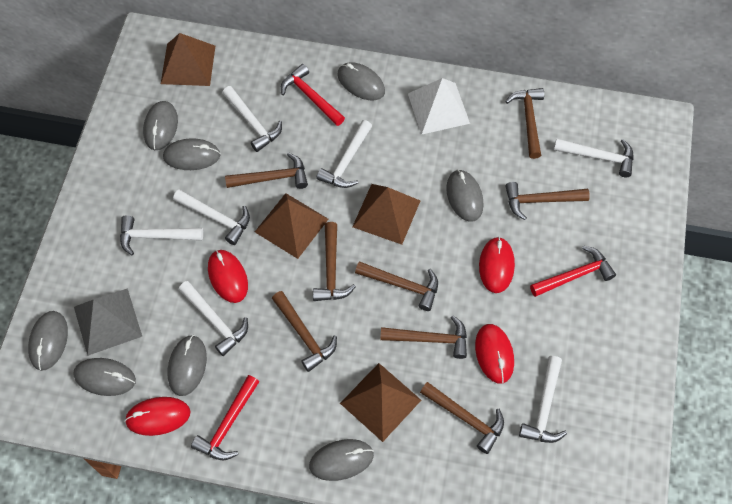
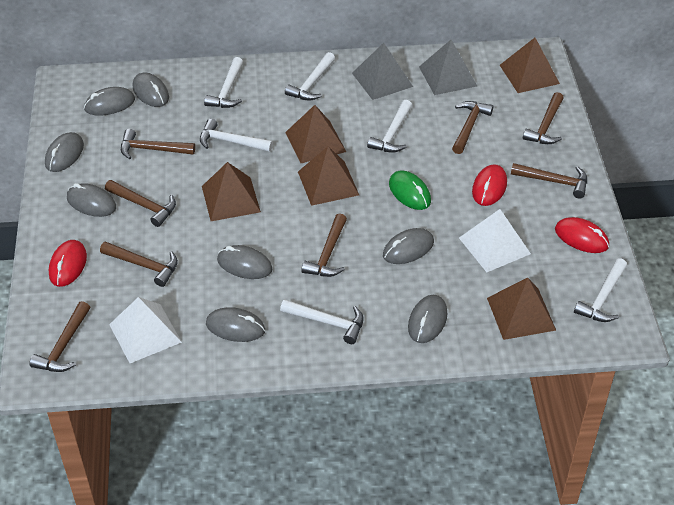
brown pyramid: [161,33,215,86] [255,193,328,259] [340,363,421,442] [352,184,420,245] = 4 -> [202,162,261,221] [285,105,346,163] [298,146,359,206] [487,278,556,340] [500,38,560,93] = 5
green mouse: none = 0 -> [389,171,431,210] = 1
grey pyramid: [74,288,142,356] = 1 -> [352,43,413,100] [419,40,477,95] = 2
red hammer: [191,375,259,460] [281,64,345,126] [530,246,616,297] = 3 -> none = 0
red mouse: [125,397,191,436] [208,250,248,303] [475,324,514,383] [479,237,515,293] = 4 -> [49,240,87,287] [472,164,507,206] [555,217,609,253] = 3
white hammer: [120,215,203,255] [173,190,250,245] [179,281,248,356] [222,86,282,152] [316,120,372,188] [519,356,567,443] [554,138,634,177] = 7 -> [200,119,273,152] [204,57,243,108] [280,299,364,344] [285,52,335,100] [367,100,412,153] [574,258,627,322] = 6
white pyramid: [408,78,470,134] = 1 -> [109,297,182,363] [459,209,531,272] = 2

